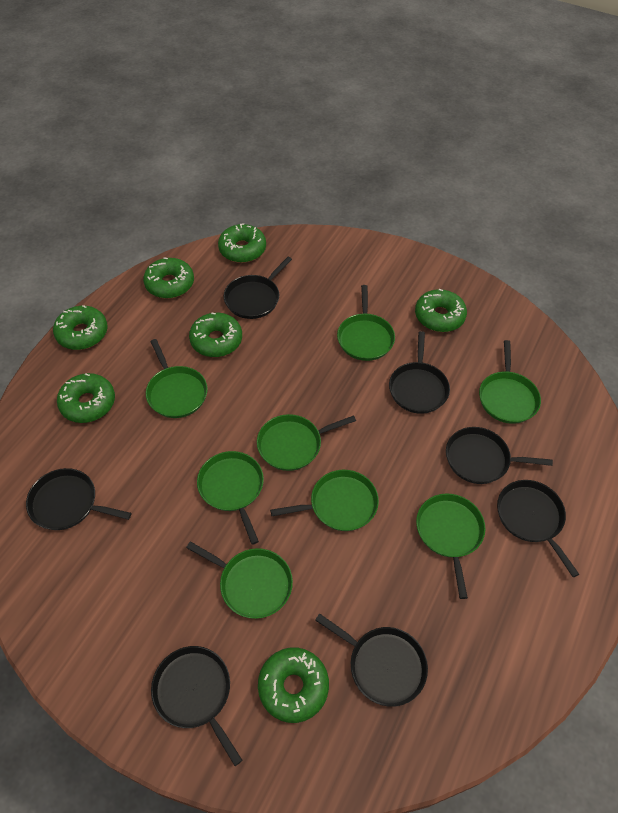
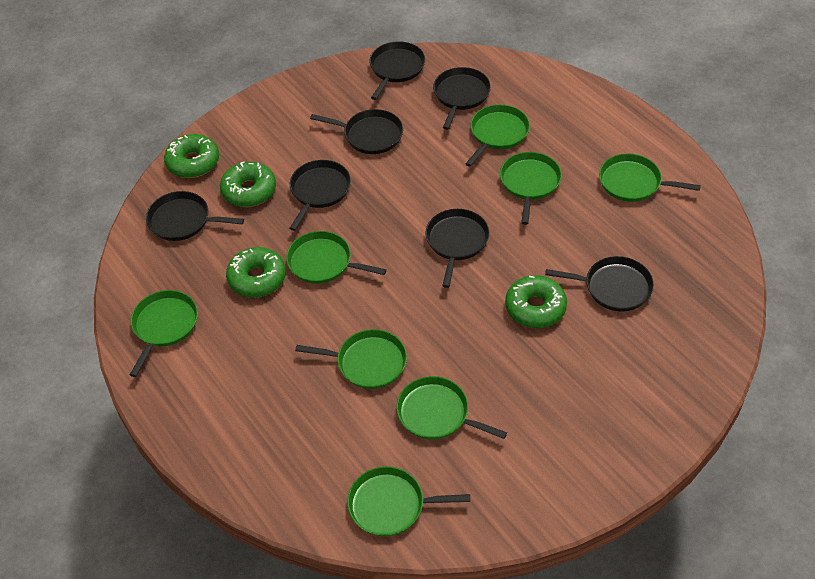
green donut: [53,305,108,350] [57,373,115,423] [143,257,194,299] [189,313,242,357] [218,223,266,263] [258,647,329,723] [415,289,467,332] = 7 -> [164,134,219,178] [220,162,276,207] [226,247,286,298] [505,275,567,328] = 4

